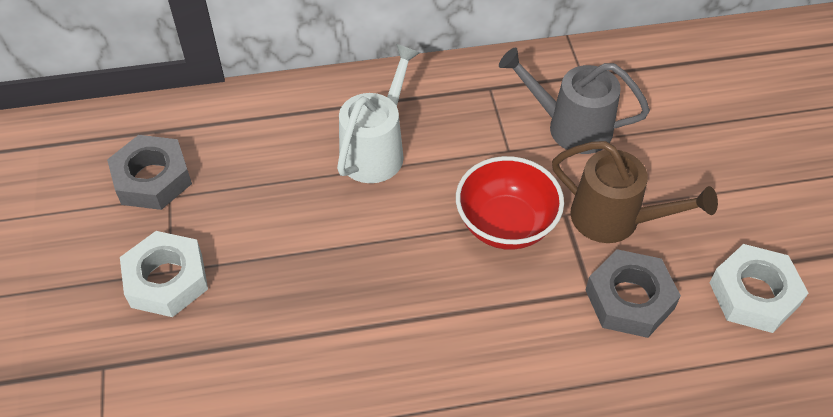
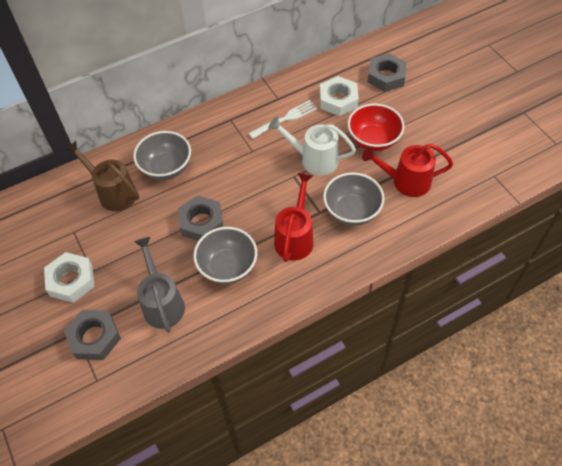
grey bowl: none = 0 -> [133,131,191,180] [193,227,257,284] [323,172,385,226] = 3
grey nut: [107,135,192,210] [586,249,681,338] = 2 -> [64,310,121,360] [178,195,223,241] [368,53,407,92] = 3
red watering can: none = 0 -> [274,173,314,262] [362,144,453,197] = 2
white fork: none = 0 -> [248,100,317,139] = 1

